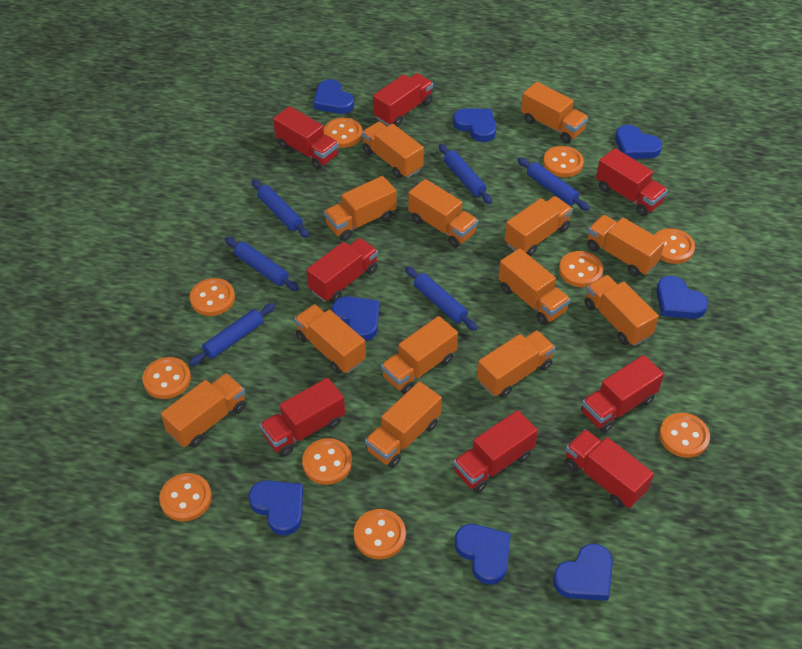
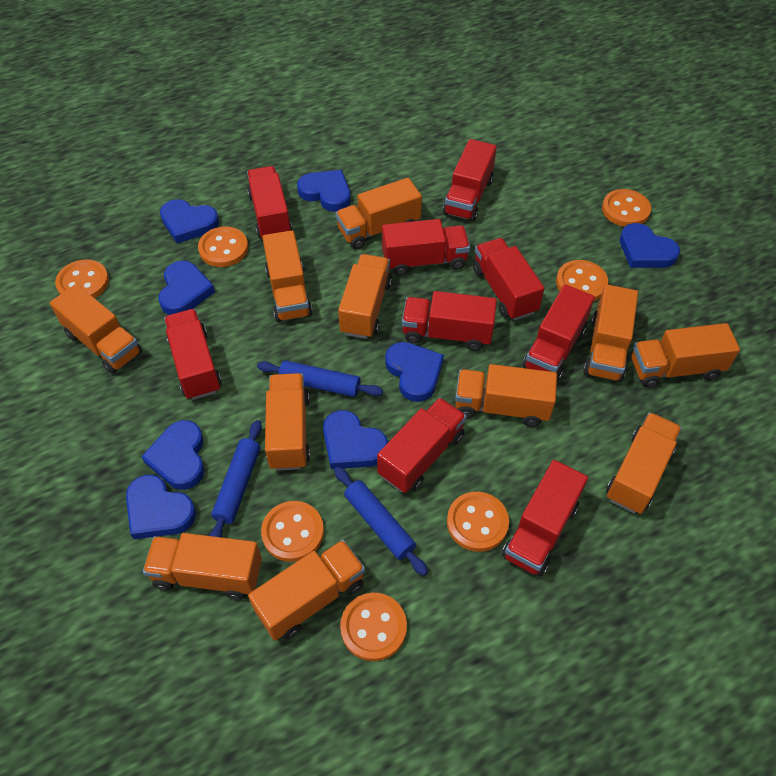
blue rolling pin: [189,303,275,366] [225,237,299,291] [252,179,309,238] [405,266,478,331] [439,144,492,204] [517,157,590,211] = 6 -> [209,420,262,537] [257,360,383,397] [334,467,428,576] = 3
orange button: [143,357,191,399] [159,473,212,522] [190,278,235,316] [302,438,352,485] [324,118,362,148] [354,509,406,559] [543,146,584,177] [559,251,603,287] [654,228,695,264] [659,413,710,458] = 10 -> [55,259,109,298] [198,227,248,267] [261,501,324,562] [340,593,407,661] [447,492,509,552] [556,260,608,301] [602,189,651,227] = 7
orange truck: [161,373,246,447] [294,304,366,374] [324,176,397,241] [362,121,424,179] [365,381,442,468] [381,316,458,394] [408,179,478,248] [477,330,555,398] [498,248,570,325] [505,196,573,256] [521,82,588,143] [585,275,659,346] [587,215,665,276] = 13 -> [50,284,142,374] [143,533,262,600] [248,540,365,641] [262,230,313,322] [265,373,310,471] [336,178,422,249] [338,254,392,339] [455,364,557,427] [583,284,638,382] [606,412,682,514] [631,323,740,388] = 11
red truck: [260,378,345,457] [273,106,339,169] [307,238,378,302] [373,73,433,127] [454,410,538,493] [565,429,654,508] [581,355,664,433] [596,148,668,216] = 8 -> [164,309,222,400] [247,166,292,239] [377,398,467,493] [382,219,470,276] [402,291,497,351] [443,139,497,222] [473,238,545,320] [502,460,588,577] [522,284,595,381] = 9

